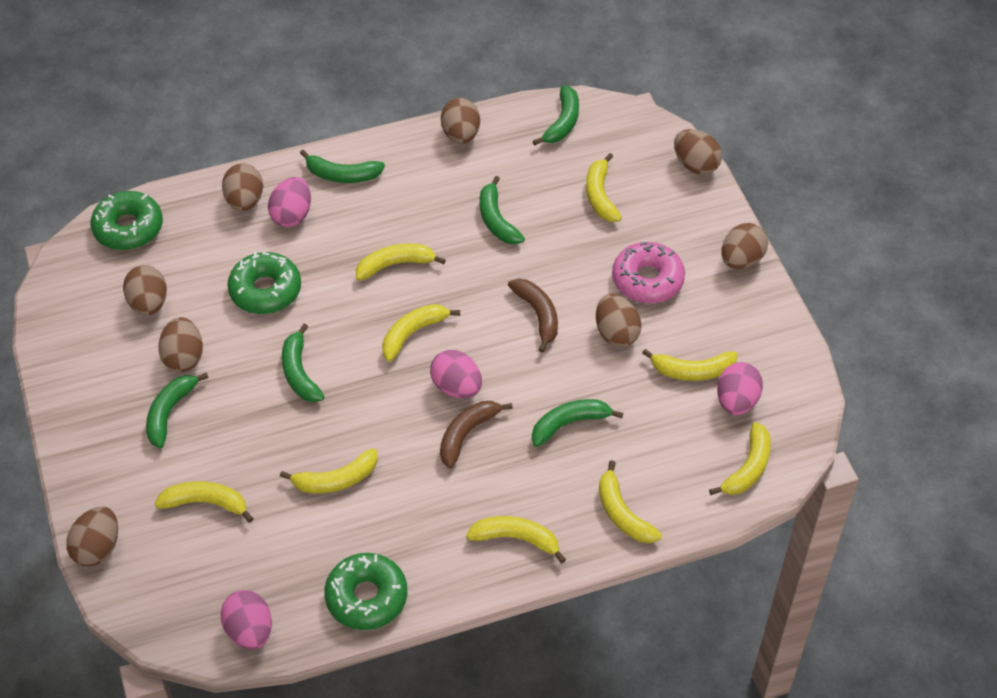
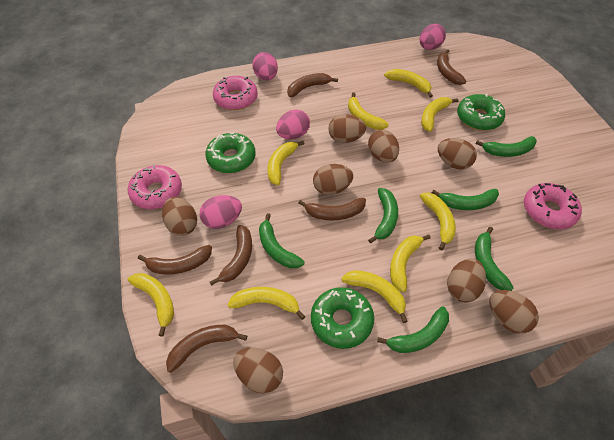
brown banana: [440,401,513,468] [508,278,558,353] = 2 -> [138,245,212,275] [166,325,247,373] [210,225,252,286] [287,73,338,97] [299,198,366,221] [437,49,466,85] = 6
pink donut: [612,242,685,303] = 1 -> [128,164,182,209] [213,76,258,110] [524,183,582,229] = 3

